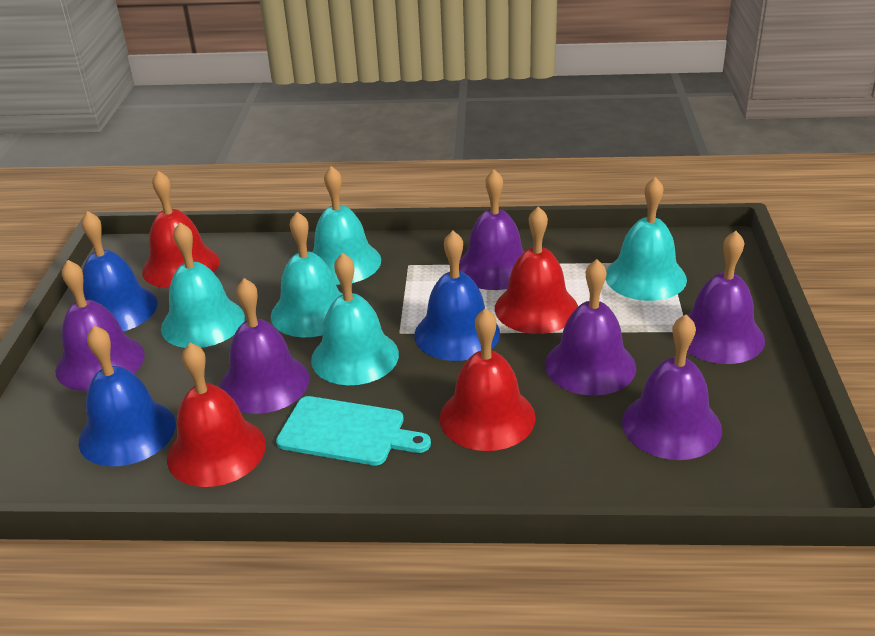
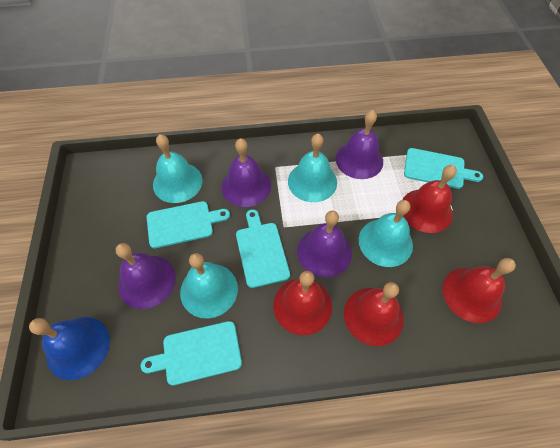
blue bell: [79,326,176,467] [81,211,158,331] [414,231,500,361] = 3 -> [29,317,110,380] = 1
purple bell: [55,260,145,391] [219,278,310,414] [459,169,524,290] [545,259,636,396] [622,315,722,460] [687,231,765,364] = 6 -> [116,243,176,309] [222,138,271,207] [297,211,352,278] [336,110,383,179] = 4
turquoise bell: [161,222,245,348] [271,212,342,337] [311,253,399,385] [312,166,381,285] [605,177,687,301] = 5 -> [153,134,203,203] [180,253,238,319] [288,134,337,202] [359,200,413,267] = 4
turquoise cutting board: [276,396,431,466] = 1 -> [141,321,242,386] [147,201,230,248] [236,209,290,288] [404,148,483,189] = 4

